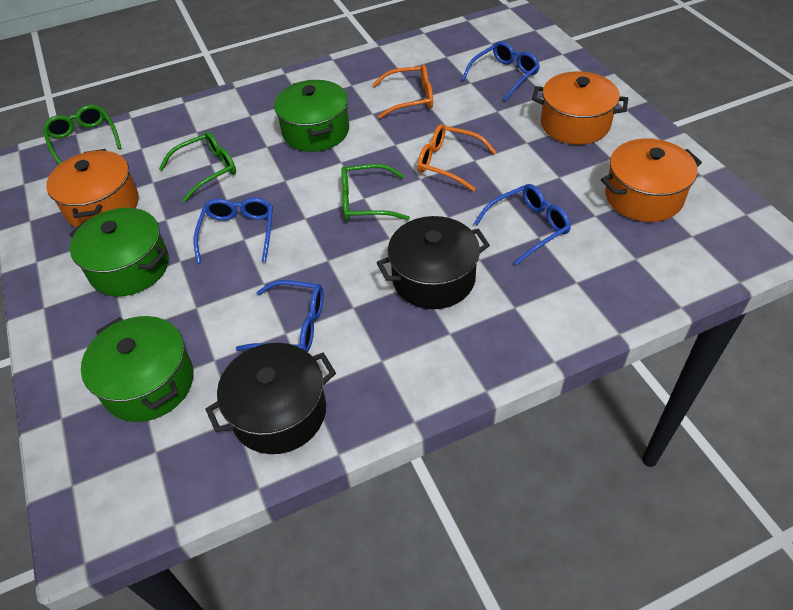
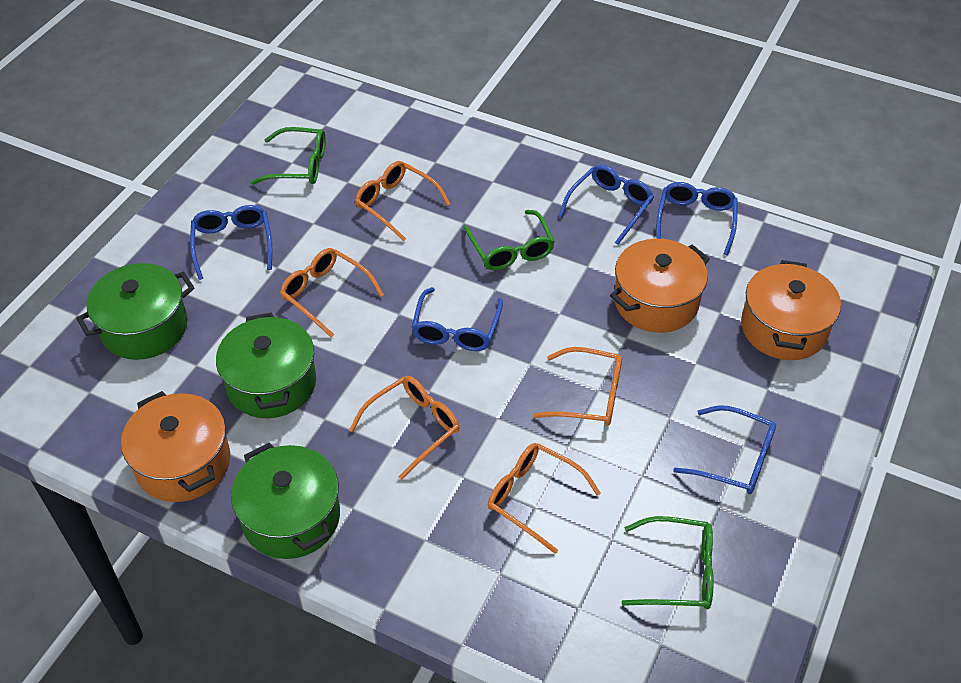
black pot: [205,343,336,454] [377,216,490,309] = 2 -> none = 0
blue glasses: [194,198,273,264] [236,280,323,352] [462,41,540,101] [474,184,571,265] = 4 -> [190,205,272,280] [412,287,503,351] [559,164,654,245] [656,182,738,255] [673,405,776,494] = 5
orange glasses: [373,64,433,119] [417,124,496,191] = 2 -> [280,248,384,338] [349,376,459,480] [355,161,450,241] [488,443,601,554] [533,347,622,426] = 5

